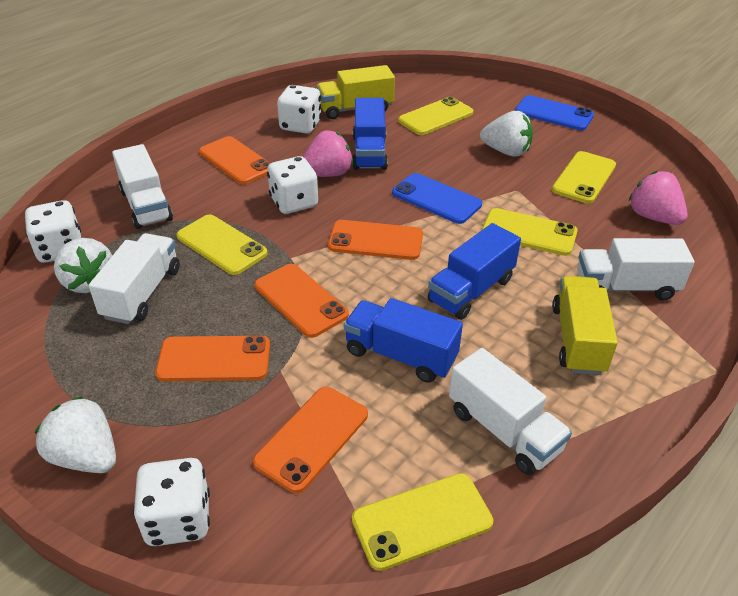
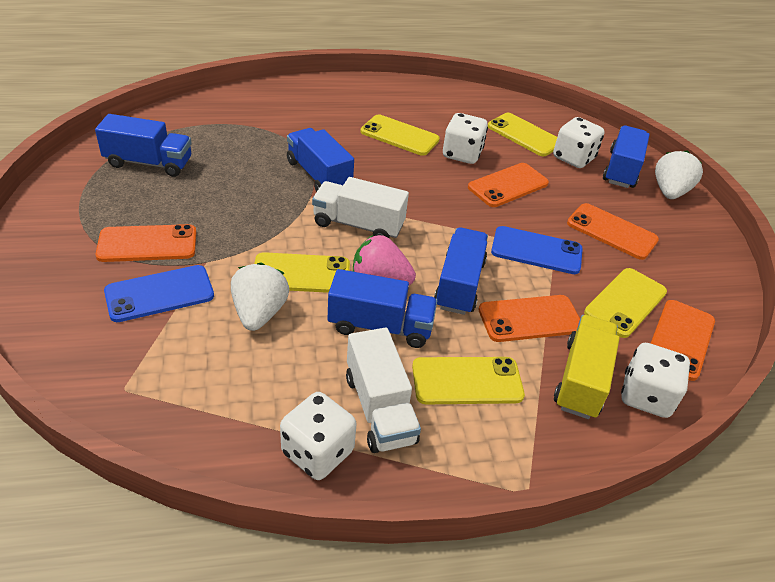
blue truck: [344,298,463,383] [352,98,388,170] [428,223,521,320] = 3 -> [95,114,192,177] [287,128,354,192] [328,269,437,348] [434,227,488,315] [603,125,650,188] = 5
pink strawberry: [303,130,353,177] [629,171,688,225] = 2 -> [353,235,416,285] = 1
white strawberry: [35,396,116,473] [54,238,112,293] [480,111,533,157] = 3 -> [231,263,289,331] [655,150,703,199] = 2
white truck: [88,233,180,324] [112,144,173,229] [449,348,572,475] [577,238,694,301] = 4 -> [312,177,409,238] [346,328,421,453] = 2
yellow truck: [316,65,395,119] [552,276,618,375] = 2 -> [554,315,620,419] = 1

